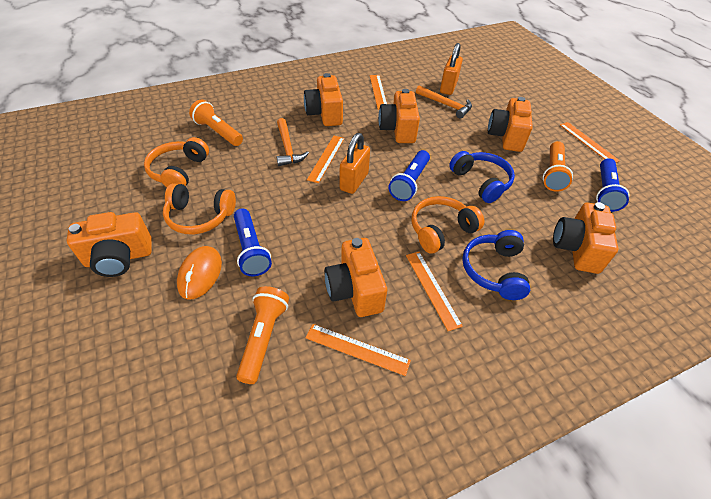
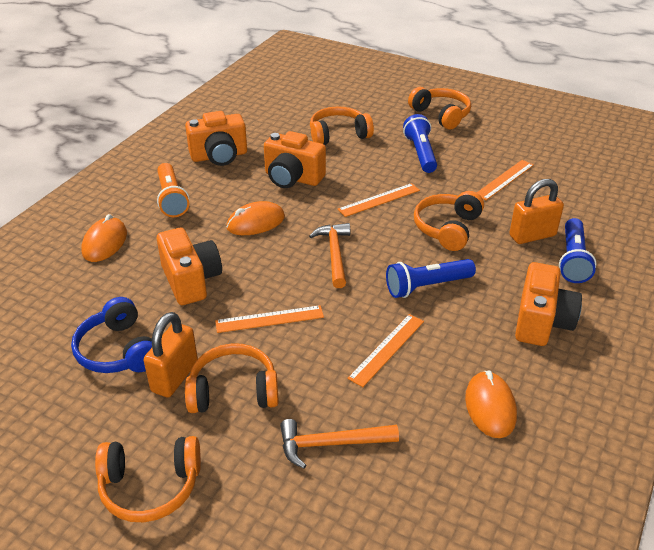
blue headphones: [449,151,515,203] [462,230,530,300] = 2 -> [71,297,152,373] = 1
orange camera: [67,212,152,277] [304,73,343,126] [324,238,387,317] [378,89,420,143] [488,97,533,152] [553,202,619,274] = 6 -> [157,228,222,305] [185,111,247,166] [264,131,326,188] [515,262,582,346] = 4
orange flashlight: [189,100,243,146] [236,286,289,384] [543,141,573,192] = 3 -> [157,163,190,217] = 1
orange headphones: [144,137,209,187] [163,183,236,234] [412,196,484,254] = 3 -> [95,436,201,522] [185,343,279,413] [310,107,374,145] [408,87,471,130] [414,191,484,251] = 5
orange mouse: [177,246,222,300] = 1 -> [81,214,127,262] [226,201,285,235] [465,370,517,438] = 3
orange ruler: [305,324,411,376] [307,136,345,183] [370,75,387,110] [406,252,463,331] [560,122,620,163] = 5 -> [215,305,324,333] [338,183,420,217] [347,314,424,387] [477,160,534,200] = 4

